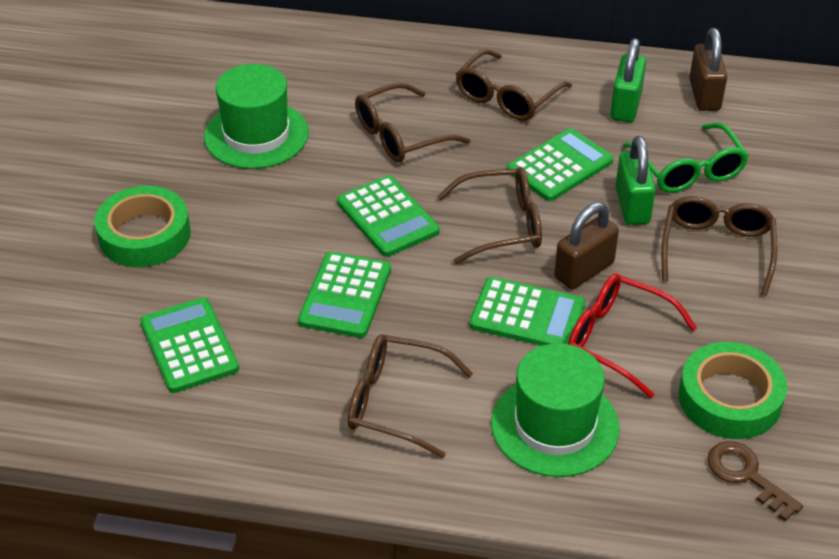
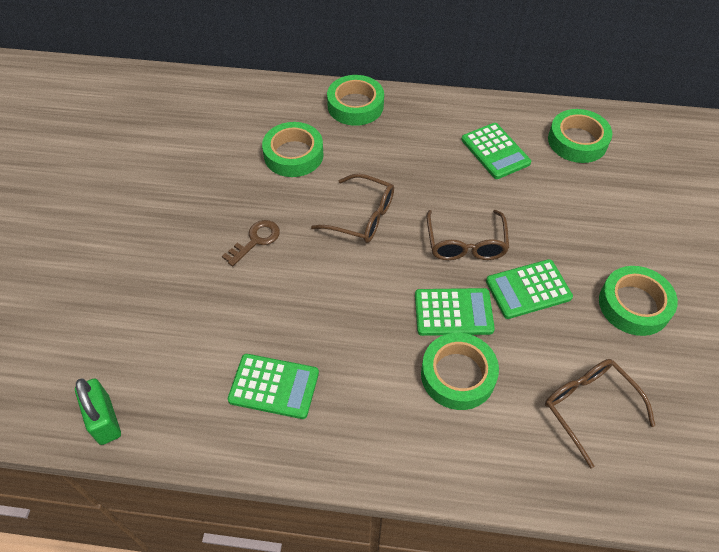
brown glasses: [348,334,473,458] [355,83,470,163] [438,167,542,264] [456,49,572,121] [661,196,778,296] = 5 -> [311,174,394,243] [427,210,509,260] [545,359,655,468] = 3
brown padlock: [554,202,619,289] [689,28,727,111] = 2 -> none = 0
green calculator: [140,297,239,393] [298,252,391,338] [337,175,440,257] [469,277,585,346] [507,128,614,201] = 5 -> [228,354,319,419] [415,288,495,336] [461,123,531,179] [486,259,573,319] = 4
green glasses: [623,123,749,193] = 1 -> none = 0
green hat: [204,64,309,169] [491,343,620,477] = 2 -> none = 0
green padlock: [610,38,646,122] [616,136,656,225] = 2 -> [75,378,121,445] = 1
green tape: [94,186,191,267] [679,342,787,439] = 2 -> [262,122,324,177] [327,75,384,126] [421,333,499,410] [548,109,612,163] [599,266,678,336] = 5
red glasses: [568,273,697,398] = 1 -> none = 0

